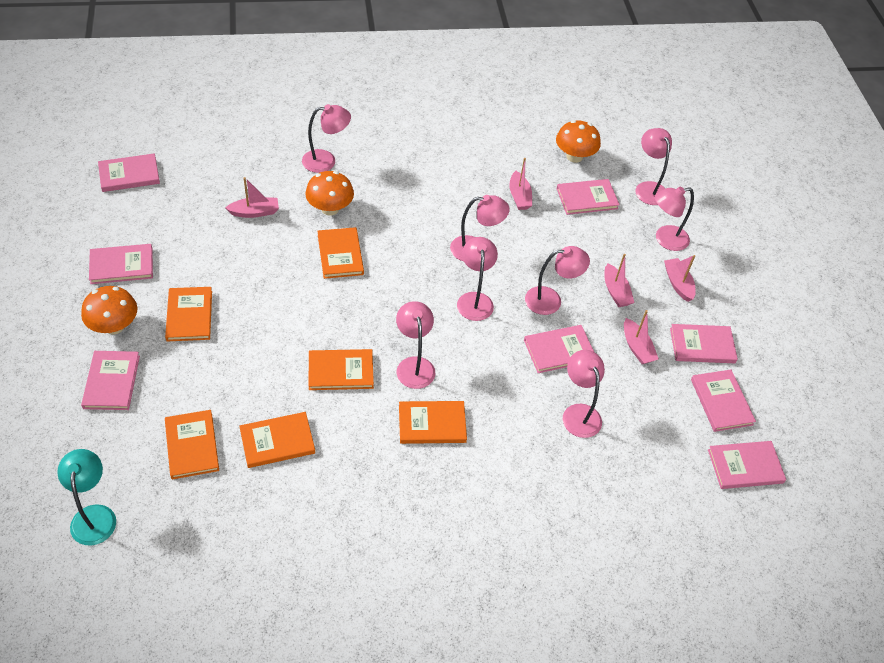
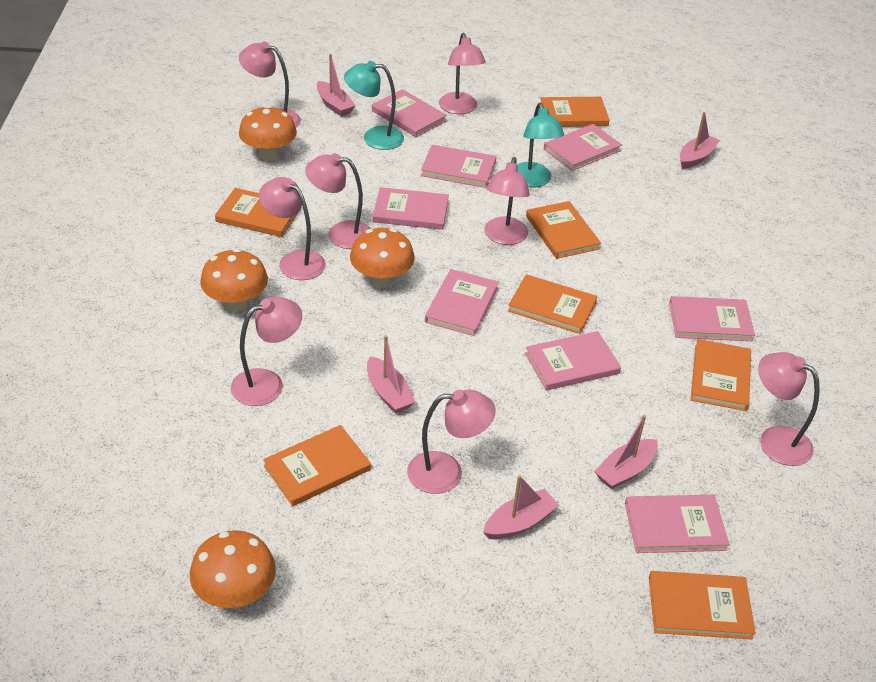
orange book: [165,287,212,342] [165,410,219,479] [239,412,315,468] [309,349,374,390] [318,227,364,279] [399,401,467,444] = 6 -> [215,188,298,237] [263,425,371,506] [508,274,597,334] [526,201,601,259] [540,97,610,127] [649,571,756,639] [691,339,751,411] = 7
orange mushroom: [81,286,137,334] [305,171,354,215] [556,120,601,163] = 3 -> [190,530,276,608] [200,249,268,311] [239,105,297,161] [350,228,415,288] = 4
turquoise lamp: [57,449,116,545] = 1 -> [344,61,404,150] [518,103,564,187] = 2

